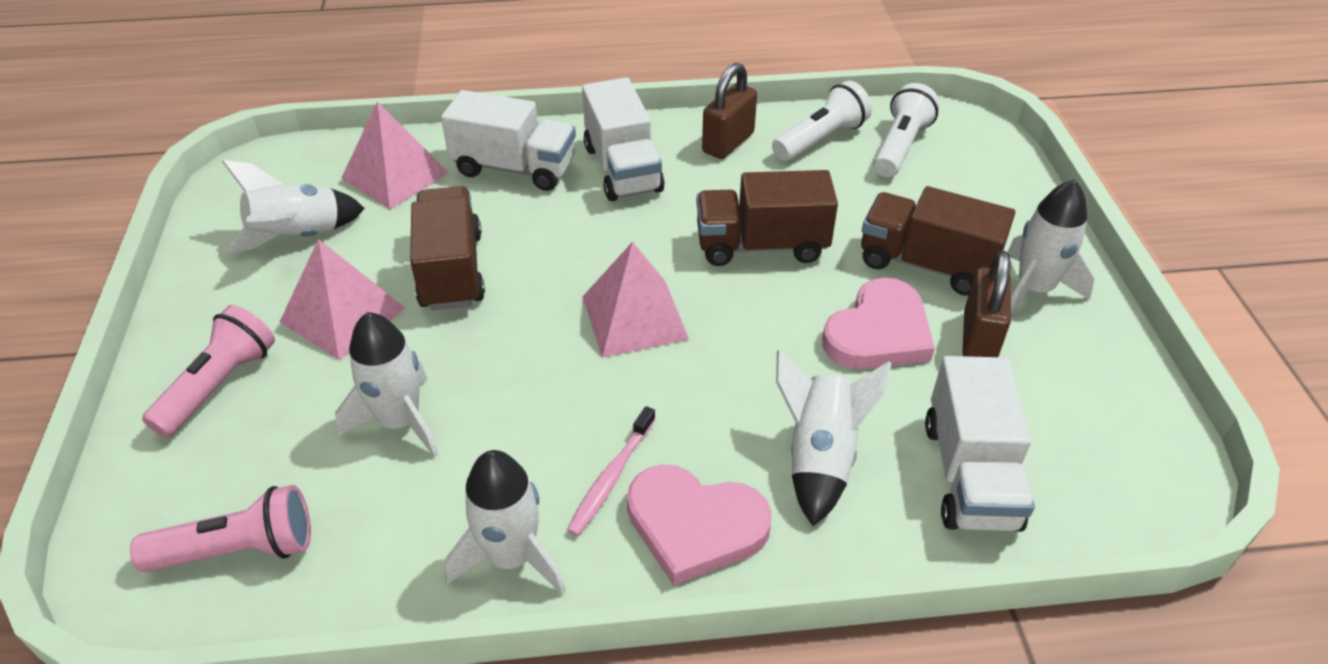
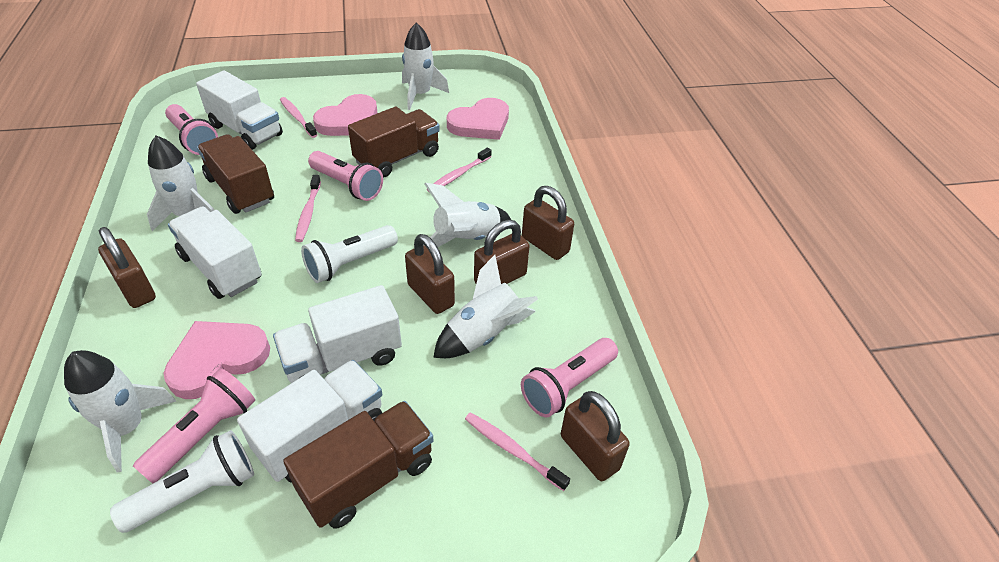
brown padlock: [702,63,757,159] [962,250,1011,357] = 2 -> [98,227,156,308] [405,234,455,314] [474,220,530,284] [522,186,574,260] [561,391,630,481] = 5
pink flashlight: [130,485,311,572] [142,305,275,438] = 2 -> [133,368,255,483] [165,104,218,155] [308,151,383,201] [521,338,618,418] = 4
pink heart: [627,465,772,586] [822,278,935,369] = 2 -> [163,321,270,399] [313,94,377,136] [447,98,509,140] = 3
pink pyramid: [280,239,405,360] [341,101,449,209] [583,242,689,358] = 3 -> none = 0
pink toothbrush: [567,406,656,536] = 1 -> [280,97,317,138] [295,175,321,242] [427,148,492,193] [465,412,570,491] = 4
white truck: [441,90,576,191] [582,77,665,201] [925,356,1035,532] = 3 -> [168,206,262,299] [196,70,283,150] [237,360,382,483] [273,285,402,383] = 4

